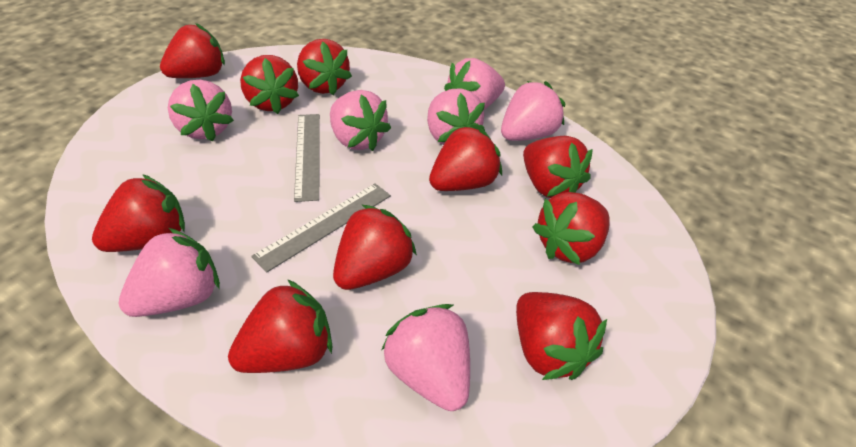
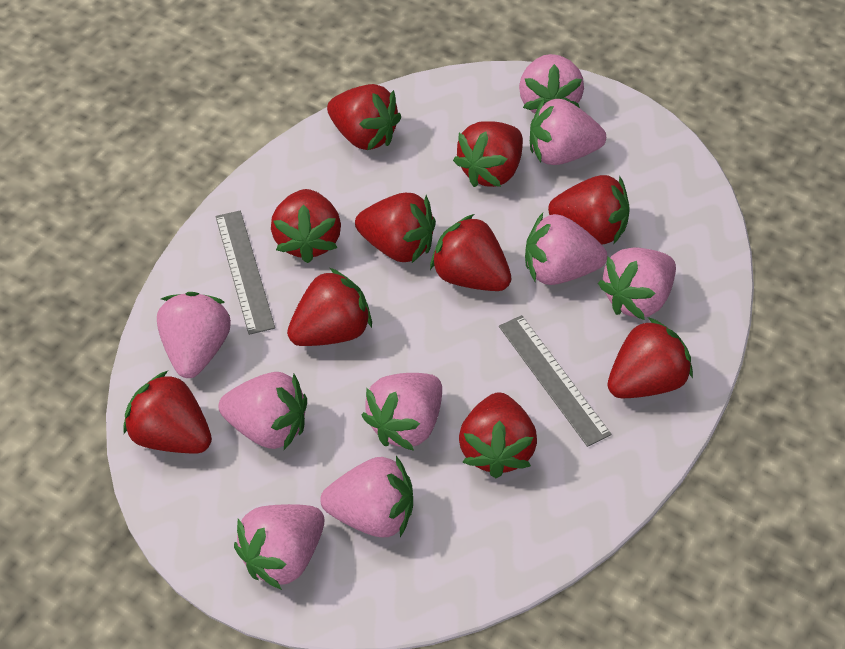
pink strawberry: [119,228,220,317] [168,80,234,142] [330,90,391,151] [382,304,470,411] [427,89,485,145] [444,58,505,110] [501,81,565,141] = 7 -> [157,292,231,378] [218,372,307,450] [234,504,324,590] [320,456,413,537] [361,373,442,451] [519,54,584,113] [525,213,607,285] [530,98,606,165] [598,247,676,320] = 9

